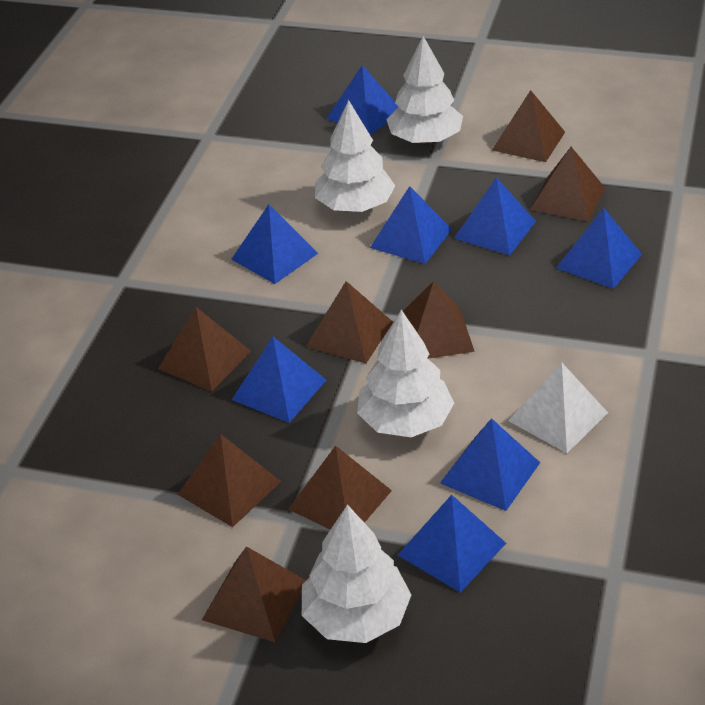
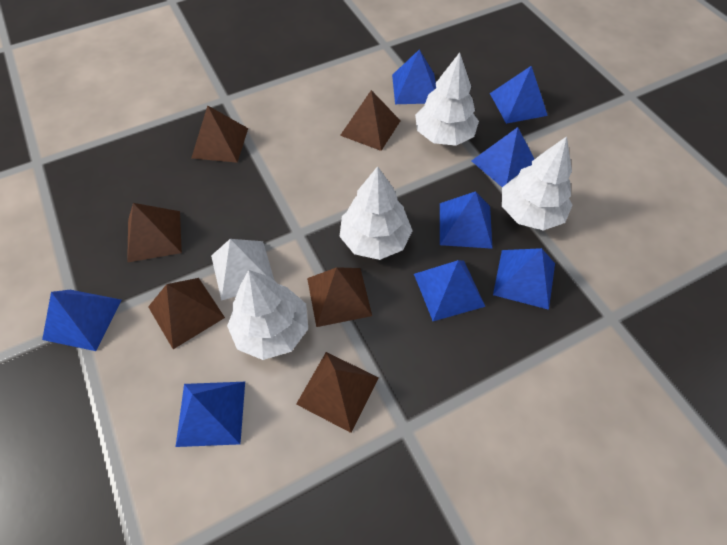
brown pyramid: [158,307,251,392] [177,434,281,527] [202,546,306,642] [288,445,392,530] [306,281,393,364] [403,281,475,359] [492,90,565,162] [530,147,605,222] = 8 -> [127,203,182,263] [148,278,225,349] [192,105,248,163] [296,352,379,433] [307,267,372,327] [340,90,400,151] = 6

